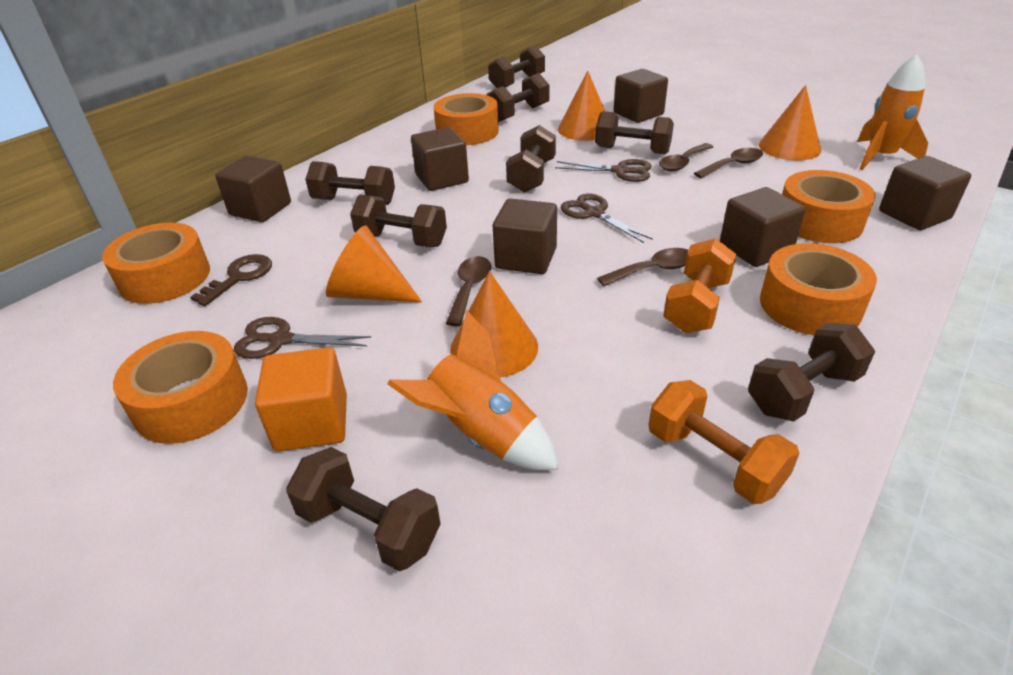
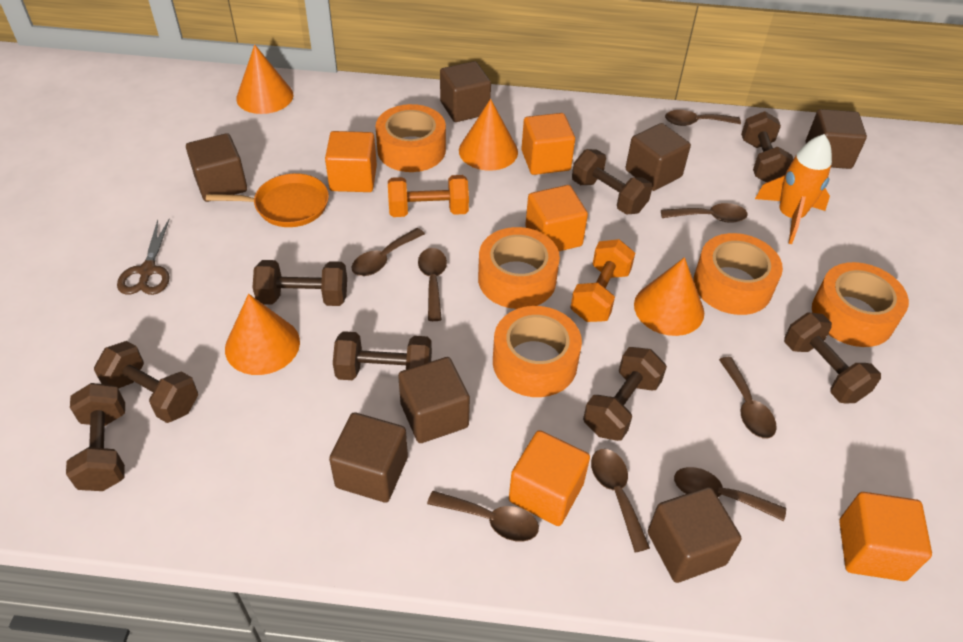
brown cube: [215,156,291,222] [411,127,469,191] [493,198,557,274] [614,69,668,123] [720,187,806,267] [879,156,971,230] = 6 -> [186,133,247,202] [329,413,408,503] [398,357,470,443] [440,61,491,122] [626,123,691,191] [648,487,741,583] [806,109,867,169] = 7
brown key: [190,254,272,306] = 1 -> none = 0
brown scissors: [234,317,371,359] [555,159,652,182] [561,193,653,243] = 3 -> [117,219,170,295] = 1
brown spoon: [446,256,491,326] [597,248,688,286] [659,143,713,171] [694,148,763,178] = 4 -> [351,228,425,276] [418,248,447,321] [427,491,539,542] [591,449,650,552] [661,203,748,223] [665,110,741,126] [674,467,786,521] [719,357,777,439] = 8
orange cube: [255,347,347,451] = 1 -> [325,131,377,192] [509,430,590,526] [521,113,575,175] [525,185,588,251] [839,492,932,581] = 5
orange pan: none = 0 -> [206,173,329,227] = 1
orange rocket: [387,310,559,470] [857,54,928,170] = 2 -> [755,134,832,244] = 1

